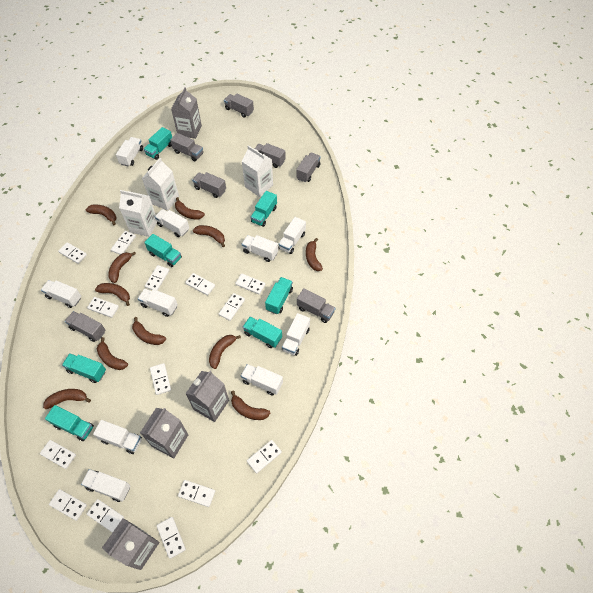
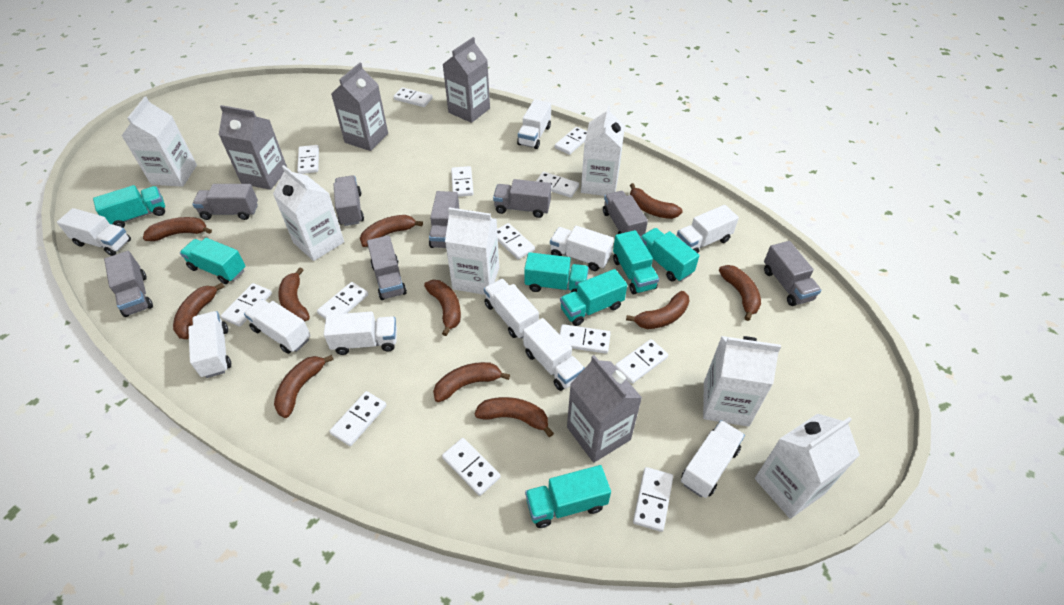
grey truck: [65,311,106,342] [170,133,203,161] [192,172,226,198] [224,94,254,118] [255,143,286,168] [296,152,321,182] [297,288,335,323] = 7 -> [104,251,153,317] [192,184,258,220] [334,175,364,226] [367,235,407,300] [429,191,459,248] [493,179,551,218] [603,191,648,236] [764,241,821,306] = 8
white carton: [119,190,157,237] [142,158,179,211] [242,145,273,197] = 3 -> [122,97,197,187] [273,165,344,261] [445,207,499,295] [581,105,625,196] [703,336,781,427] [755,414,860,519] = 6
white domino: [40,440,76,469] [49,489,87,521] [58,242,87,264] [87,297,119,318] [87,499,124,533] [111,231,136,255] [145,265,170,291] [150,363,171,395] [157,517,186,559] [178,480,215,507] [185,273,215,296] [219,293,245,321] [235,274,266,295] [247,440,282,474] = 14 -> [221,283,272,327] [297,145,319,174] [317,282,368,319] [330,391,387,446] [393,87,433,107] [442,438,501,496] [451,166,474,197] [497,223,535,260] [536,172,579,198] [555,127,587,155] [560,324,611,354] [615,339,668,384] [633,467,673,532] = 13

